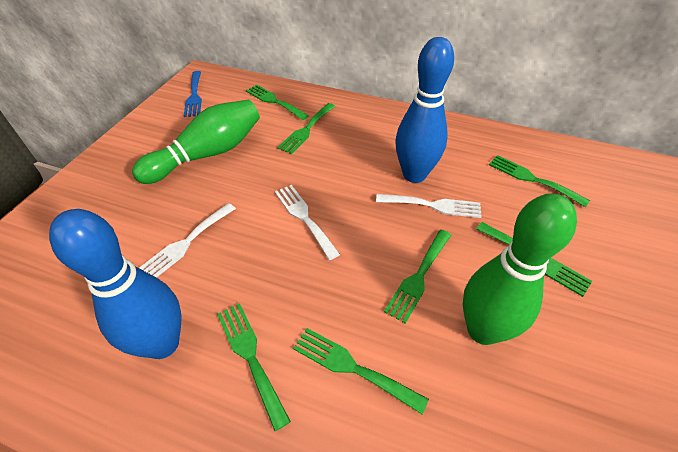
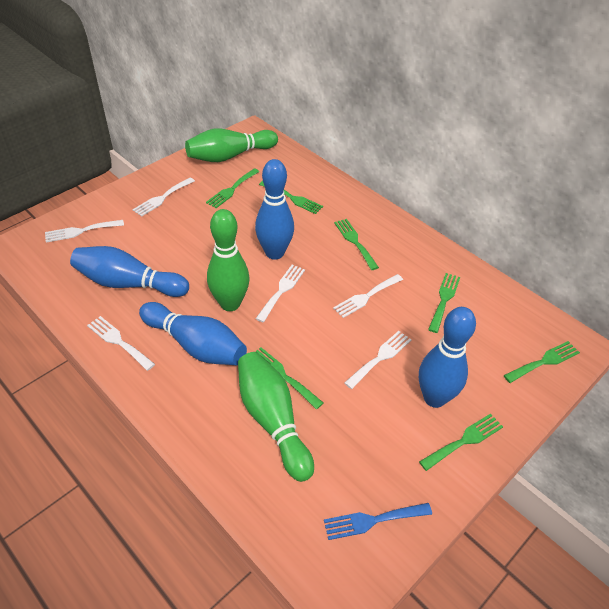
blue bowling pin: [49,209,182,359] [395,37,454,183] = 2 -> [70,246,189,297] [139,302,247,365] [255,159,294,260] [419,307,476,408] = 4
green bowling pin: [132,100,260,184] [463,194,577,345] = 2 -> [185,128,278,162] [207,209,249,311] [238,352,314,482] = 3
white fork: [139,203,236,278] [275,185,340,260] [376,194,482,218] = 3 -> [45,220,124,243] [87,316,155,371] [133,177,195,217] [256,265,305,322] [333,274,403,318] [344,331,411,389] = 6

